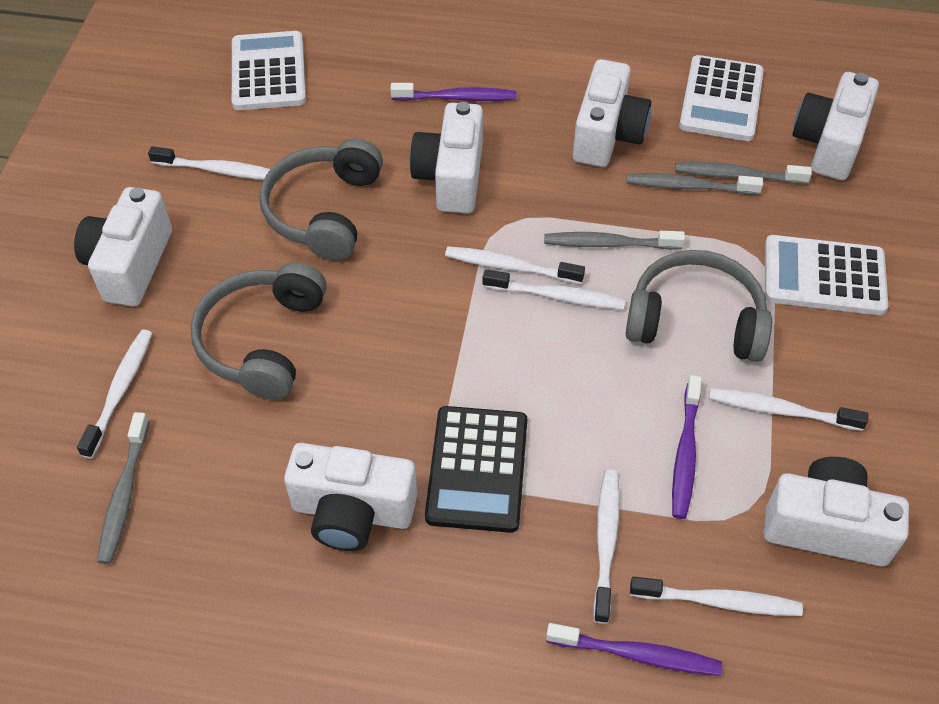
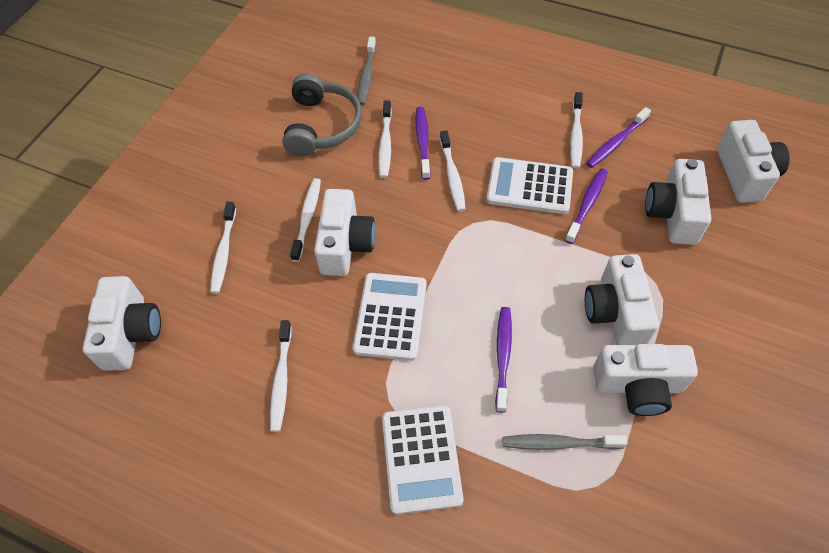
black calculator: [425,406,528,533] = 1 -> none = 0
grey headphones: [191,262,327,400] [259,138,383,261] [625,250,772,362] = 3 -> [282,73,362,157] = 1
grey toothbrush: [97,412,150,564] [544,231,685,250] [626,173,763,195] [675,162,812,184] = 4 -> [358,37,376,105] [502,434,627,450] = 2
purple toothbrush: [390,83,517,101] [546,623,722,676] [672,375,702,519] = 3 -> [416,106,431,180] [495,307,512,413] [565,168,608,244] [586,107,651,168] = 4
white toothbrush: [77,330,152,459] [148,146,270,180] [445,246,585,284] [483,269,625,310] [593,469,620,624] [630,577,803,616] [709,388,868,431] = 7 -> [210,202,236,294] [270,320,292,432] [290,178,321,262] [379,101,392,178] [440,130,466,212] [570,92,583,169] = 6

